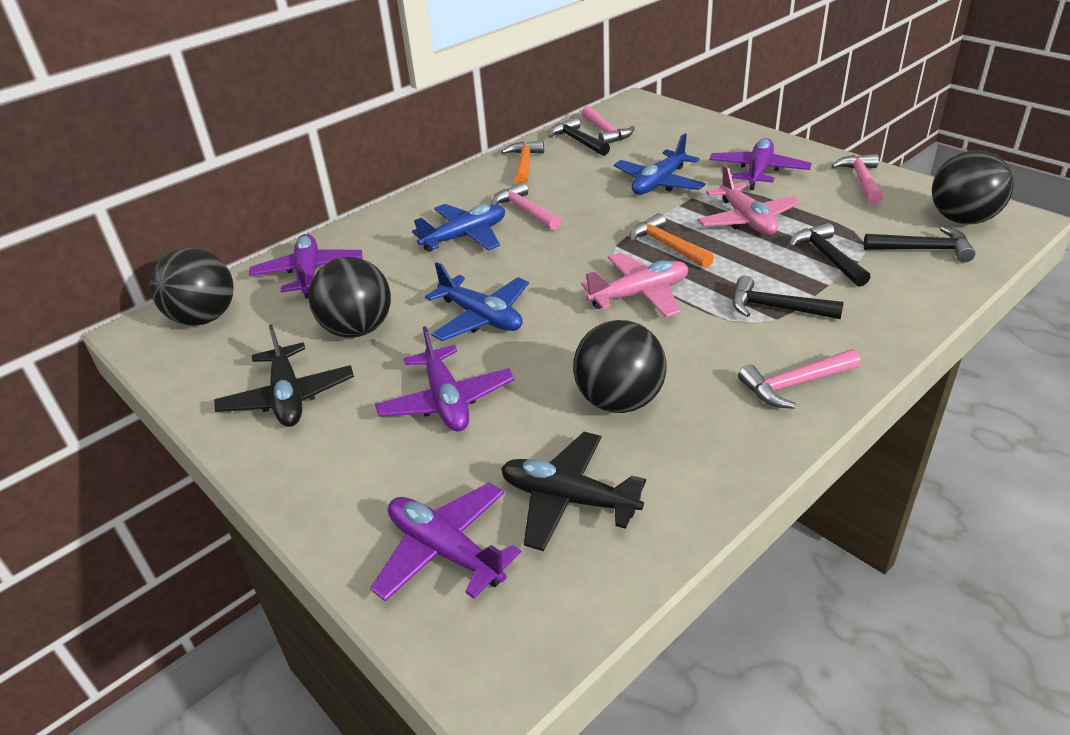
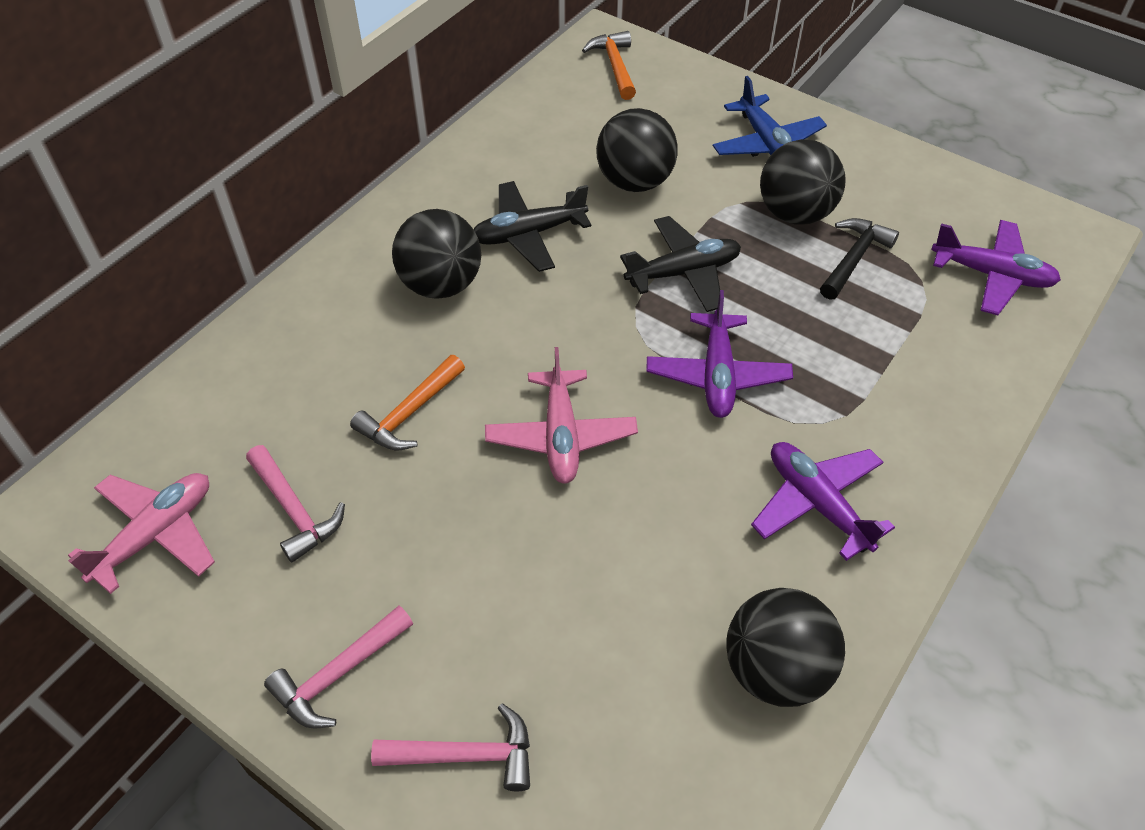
black hammer: [548,117,610,156] [732,276,844,319] [789,223,870,287] [864,226,976,262] = 4 -> [820,218,899,300] = 1
blue plane: [412,204,505,252] [425,262,529,341] [614,133,706,195] = 3 -> [713,76,827,157] = 1
pink hammer: [491,182,562,230] [582,106,635,144] [738,349,861,409] [831,154,883,205] = 4 -> [246,445,345,563] [264,606,413,729] [371,703,530,791] = 3
purple plane: [249,234,363,299] [370,482,521,601] [375,326,514,432] [709,138,812,190] = 4 -> [646,290,793,418] [751,442,895,561] [931,220,1061,315] = 3

